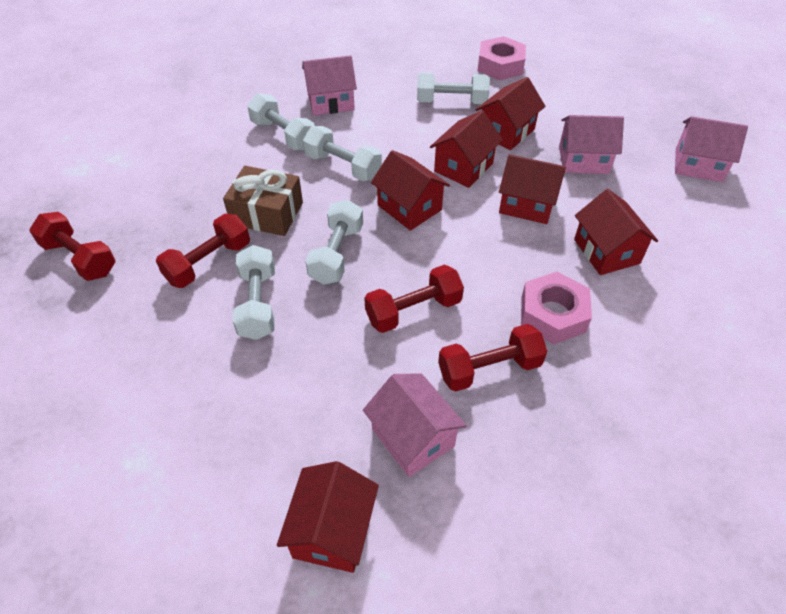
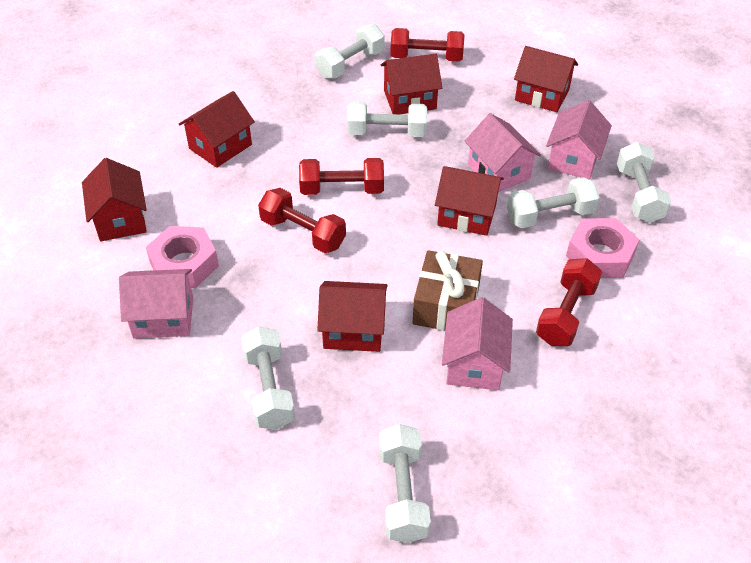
white dumbbell: [233,245,275,340] [247,93,315,150] [303,126,382,181] [305,199,363,285] [417,72,490,104] = 5 -> [241,326,295,429] [315,24,385,79] [347,102,427,137] [379,424,431,543] [507,177,600,228] [617,142,671,223] = 6

